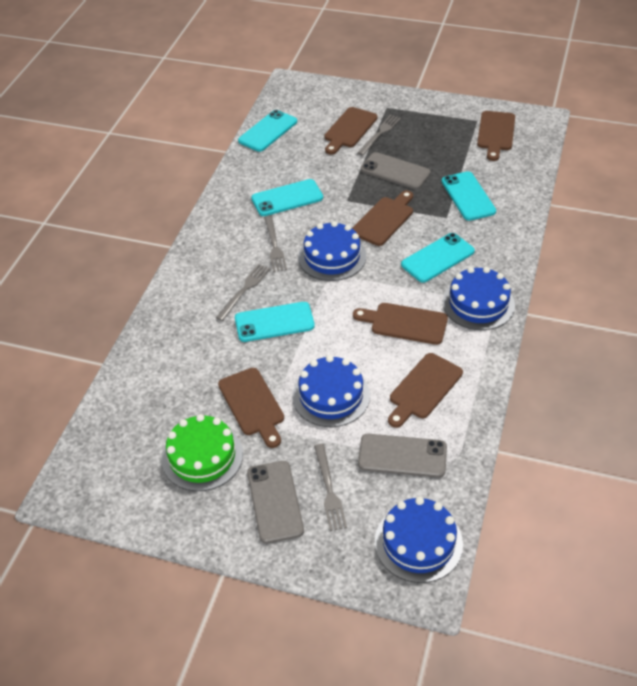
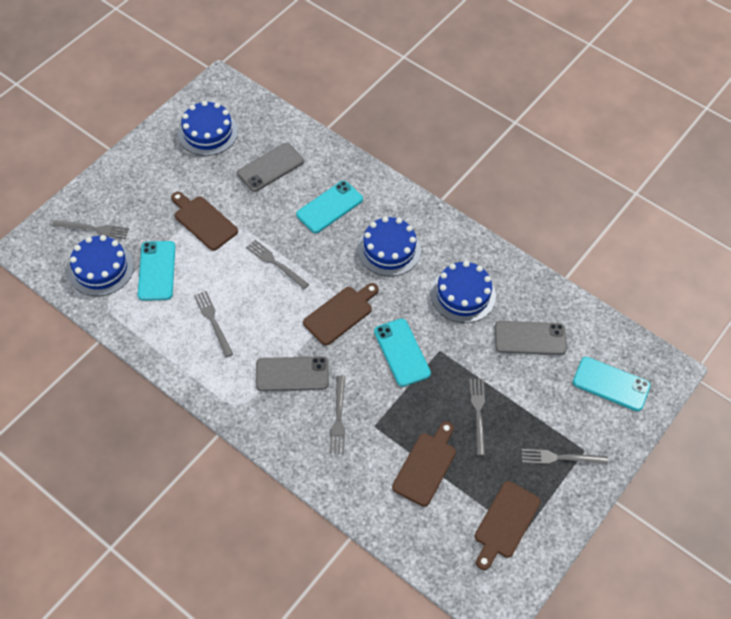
brown cutting board: [218,368,284,448] [324,107,378,155] [352,191,413,246] [353,303,448,345] [388,353,463,428] [477,111,515,161] = 6 -> [171,192,238,251] [303,283,379,346] [392,421,456,507] [475,481,541,570] = 4
green cake: [162,414,243,491] = 1 -> none = 0
grey fork: [216,264,270,321] [264,215,287,272] [314,444,347,531] [358,115,401,156] = 4 -> [52,220,129,239] [194,291,233,357] [246,240,309,289] [330,376,345,454] [470,379,485,456] [522,449,608,464] = 6
turquoise phone: [235,302,315,342] [238,110,297,152] [251,179,323,216] [401,233,475,283] [441,171,496,221] = 5 -> [138,241,175,301] [296,181,363,233] [374,318,431,387] [573,357,650,411] = 4

